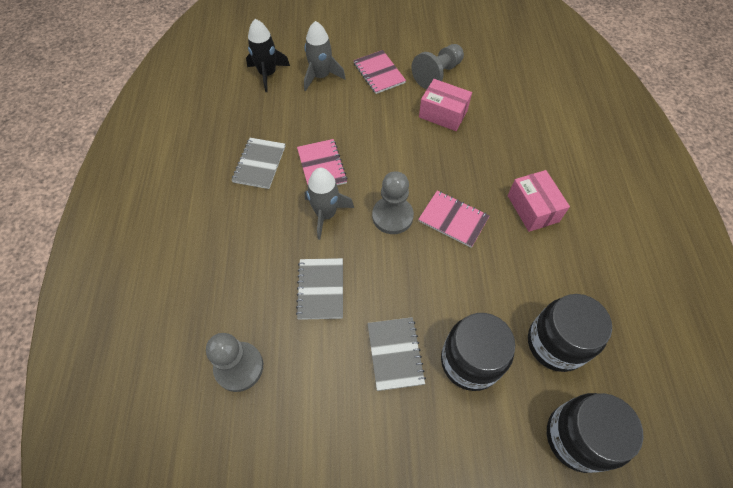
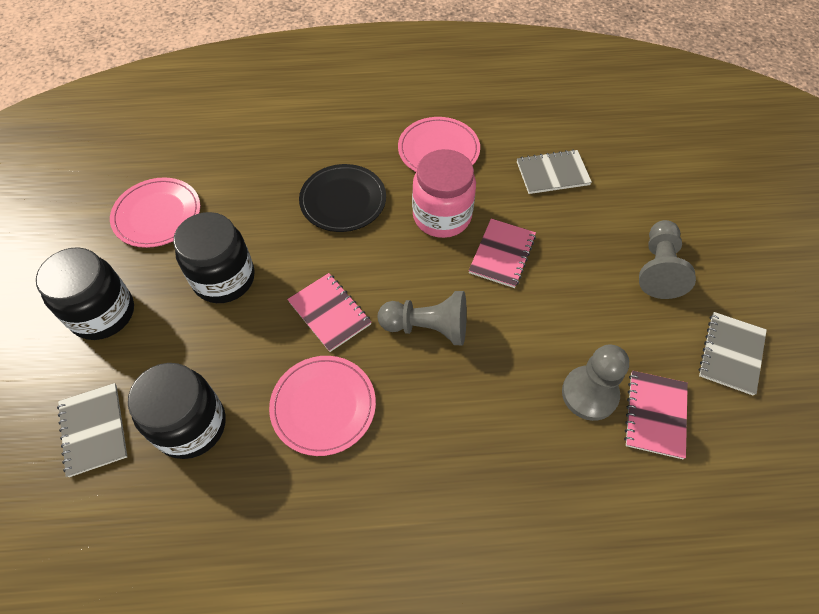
black plate: none = 0 -> [299,164,386,232] = 1
black rocket: [246,19,290,92] = 1 -> none = 0
grey rocket: [304,21,346,91] [305,168,354,240] = 2 -> none = 0
pink box: [419,79,472,131] [508,170,570,232] = 2 -> none = 0
pink jar: none = 0 -> [412,149,476,238] = 1
pink plate: none = 0 -> [110,178,200,248] [269,356,376,456] [398,117,480,172] = 3

